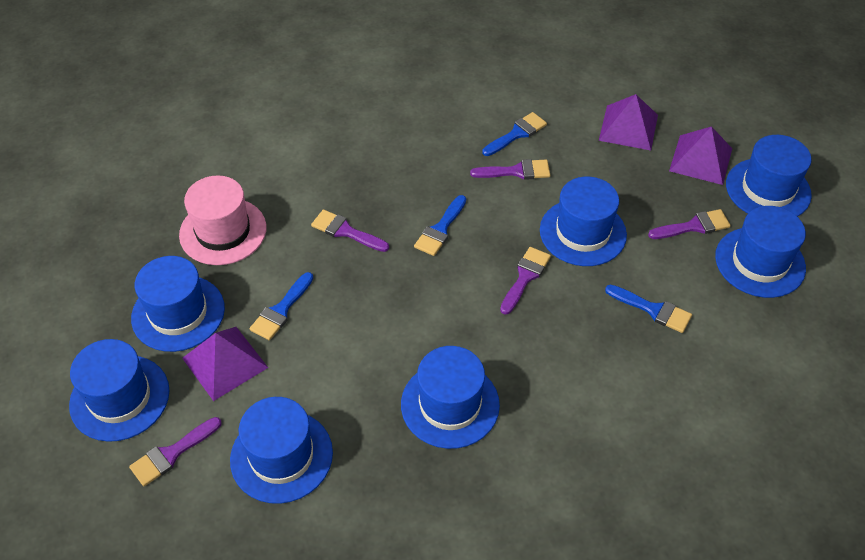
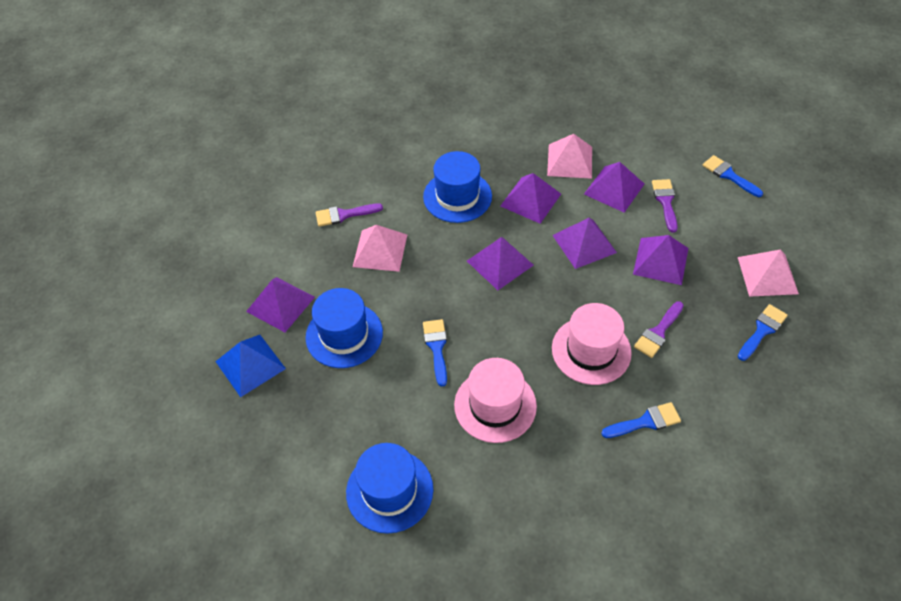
blue hat: [69,339,170,442] [131,256,225,352] [230,397,333,504] [401,346,500,449] [540,177,627,266] [715,206,806,298] [726,135,812,217] = 7 -> [305,288,383,368] [346,443,433,534] [423,151,492,223] = 3
blue pyramid: none = 0 -> [215,335,286,397] = 1
pink hat: [179,176,266,265] = 1 -> [454,358,537,443] [552,303,632,385] = 2
pink pyramid: none = 0 -> [353,225,407,272] [547,134,592,179] [738,249,799,297] = 3
purple brush: [129,417,222,486] [311,209,389,252] [470,159,550,180] [500,247,551,315] [648,209,731,239] = 5 -> [316,203,383,227] [634,301,684,358] [652,179,678,233] = 3
purple pyramid: [182,327,268,401] [599,94,658,151] [669,126,732,185] = 3 -> [246,277,315,332] [467,237,534,290] [500,173,561,224] [553,218,617,269] [584,162,644,213] [633,235,688,285] = 6

